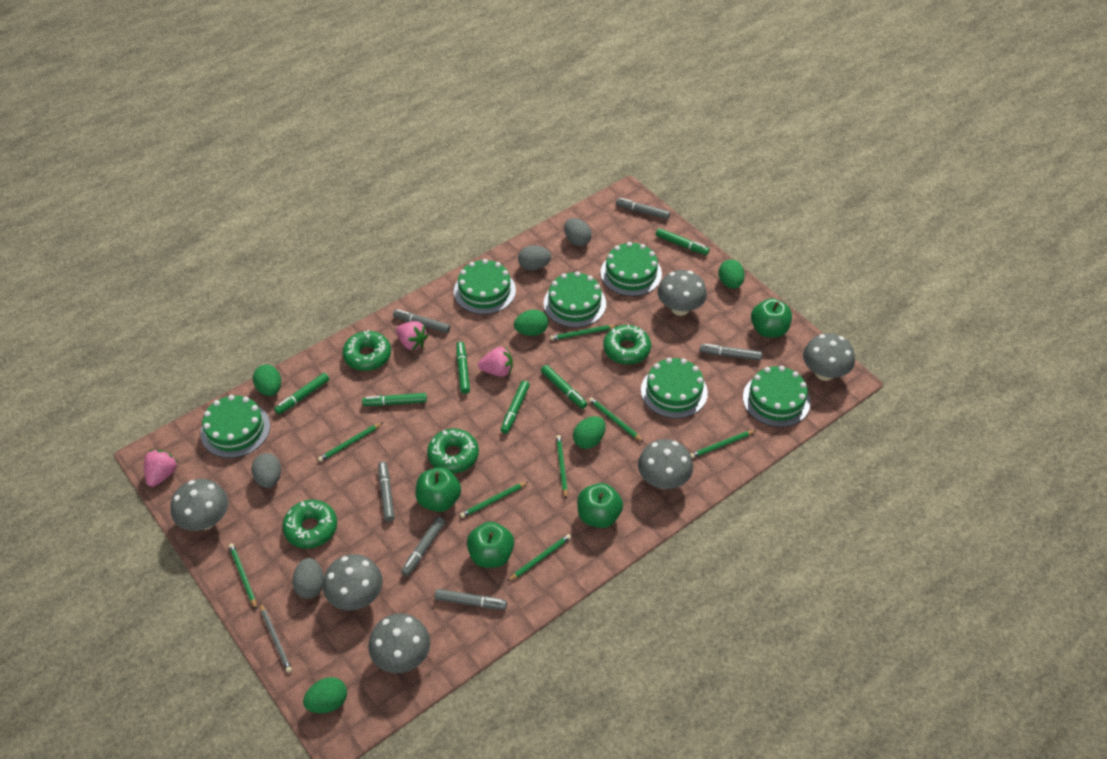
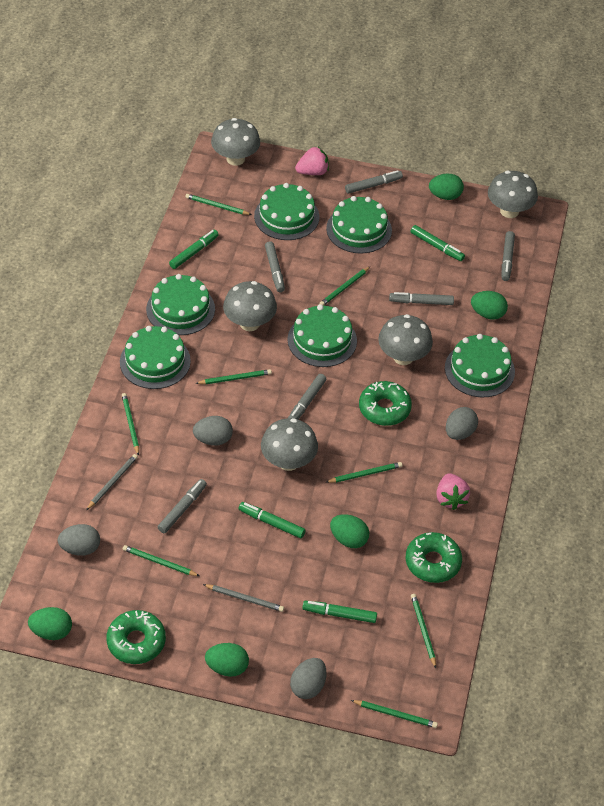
green apple: [415,467,461,512] [467,522,514,568] [577,483,623,528] [751,298,792,338] = 4 -> none = 0
green donut: [282,500,337,549] [343,330,391,371] [427,429,479,473] [603,325,651,365] = 4 -> [106,610,166,664] [359,381,412,426] [406,532,462,583] = 3
green marker: [274,373,329,414] [362,393,427,406] [456,341,470,394] [501,381,530,434] [541,365,587,409] [656,228,710,255] = 6 -> [169,230,219,269] [239,502,306,538] [302,601,377,623] [411,225,465,261] = 4
grey mushroom: [171,479,228,531] [323,554,383,611] [369,613,430,673] [638,439,693,489] [658,270,707,316] [803,333,855,381] = 6 -> [211,118,260,166] [223,281,277,331] [261,418,318,471] [378,314,433,365] [488,171,538,218] = 5
grey pencil: [260,603,292,673] = 1 -> [86,454,138,510] [203,584,284,612] = 2
pink strawberry: [144,450,178,487] [396,321,428,350] [478,347,513,377] = 3 -> [295,147,329,175] [436,473,470,510] = 2

